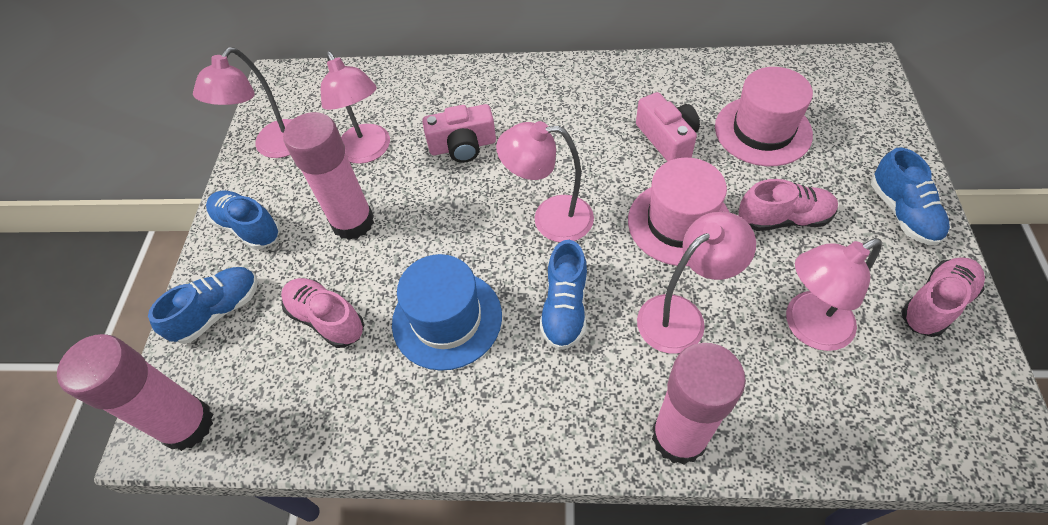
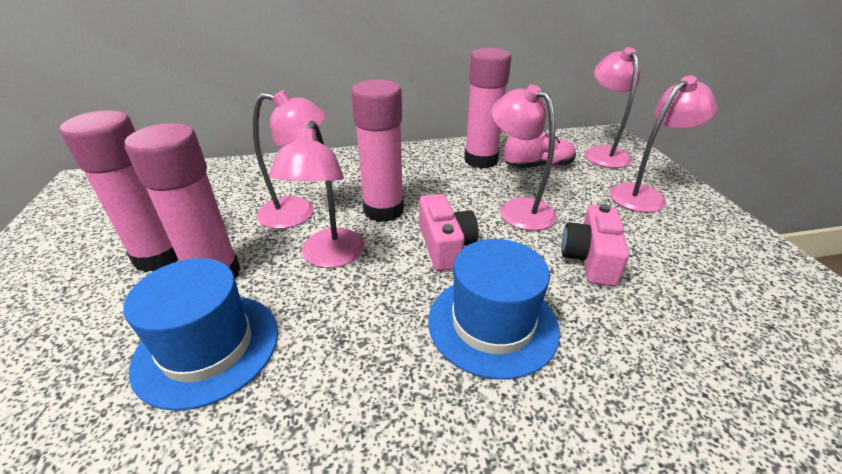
blue hat: [392,254,502,371] = 1 -> [123,258,278,411] [428,239,560,380] = 2
blue shoe: [148,267,258,344] [206,191,280,250] [539,240,587,350] [871,147,950,245] = 4 -> none = 0
pink glue stick: [57,334,213,451] [283,112,374,240] [652,343,746,465] = 3 -> [60,110,178,272] [125,123,241,278] [351,79,404,222] [464,48,512,169] = 4
pink hat: [628,158,730,266] [715,67,813,166] = 2 -> none = 0
pink shoe: [281,278,364,348] [739,179,838,231] [901,257,985,337] = 3 -> [504,131,576,168] = 1

